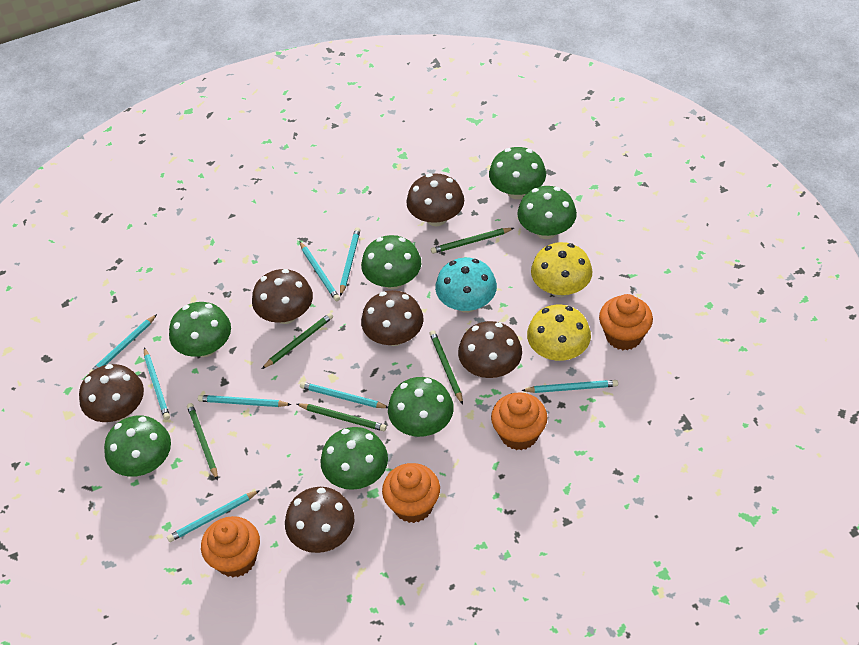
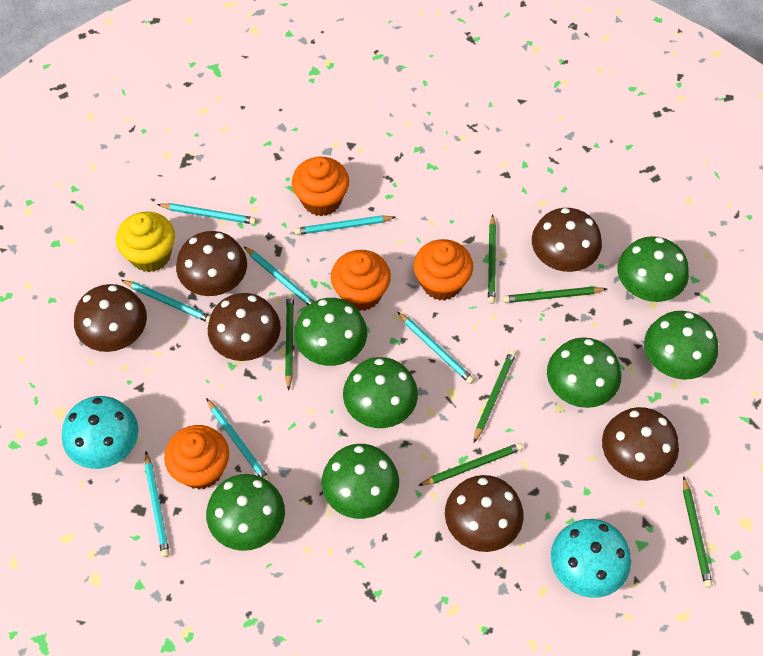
green pencil: [187,403,218,480] [262,313,333,369] [297,404,387,431] [430,330,463,405] [431,228,514,254] = 5 -> [285,294,294,391] [418,443,523,486] [474,350,516,442] [488,214,496,304] [503,287,607,303] [683,476,713,588] = 6
turquoise mushroom: [435,258,497,313] = 1 -> [62,396,139,469] [551,519,631,598] = 2
turquoise pencil: [89,314,157,373] [144,347,170,420] [167,490,260,542] [198,395,292,407] [300,242,340,301] [300,382,388,408] [340,227,360,296] [521,380,618,393] = 8 -> [121,280,210,323] [145,451,170,557] [157,203,256,224] [206,398,270,481] [244,247,314,305] [295,215,396,235] [397,312,475,384] = 7
yellow cupcake: none = 0 -> [116,211,175,272] = 1
yellow mushroom: [527,305,591,361] [531,242,593,297] = 2 -> none = 0

